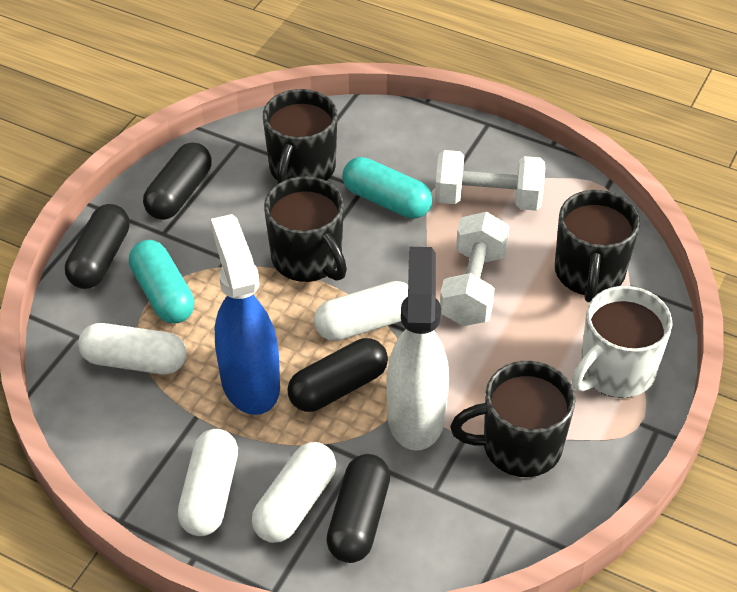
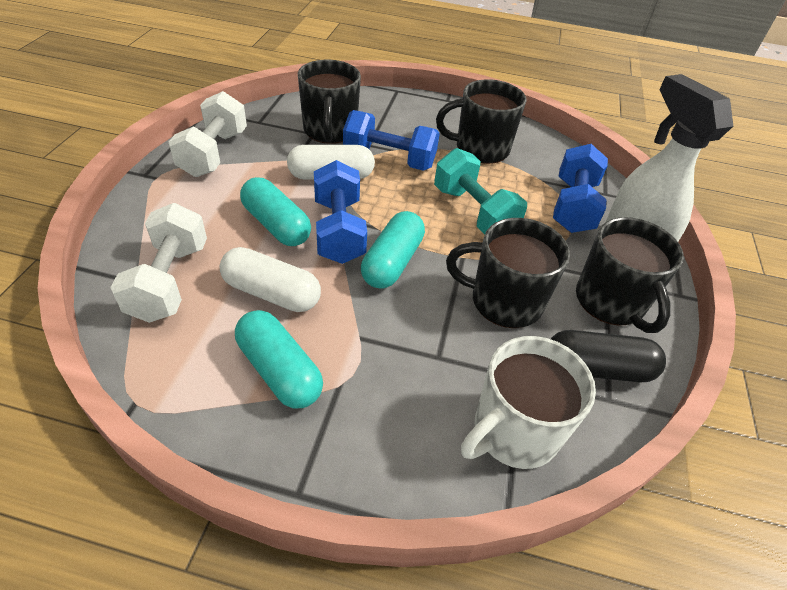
black capsule: [65,204,130,289] [143,142,212,220] [288,338,388,412] [326,454,390,563] = 4 -> [551,330,666,382] = 1
blue dumbbell: none = 0 -> [314,160,367,264] [343,110,440,171] [553,144,608,233] = 3
blue spray bottle: [211,214,280,415] = 1 -> none = 0
turquoise capsule: [129,240,195,323] [342,157,432,219] = 2 -> [235,310,323,408] [240,177,311,246] [361,211,425,288] = 3
turquoise dumbbell: none = 0 -> [434,148,527,235] = 1
white capsule: [78,323,187,374] [178,429,238,536] [252,442,336,543] [314,281,408,341] = 4 -> [220,247,321,312] [287,145,375,180] = 2

